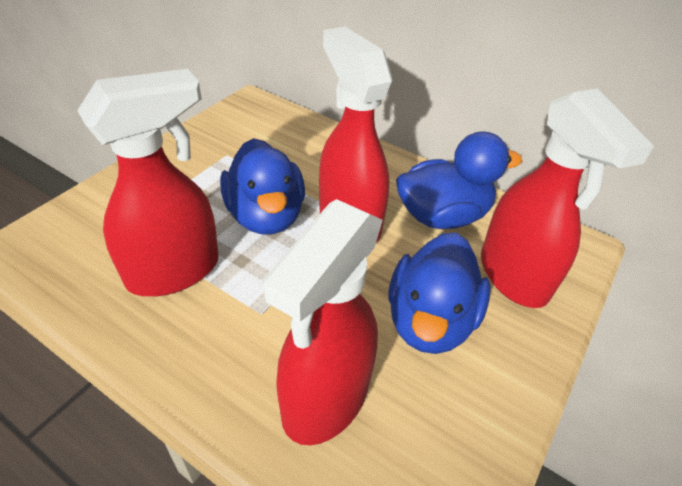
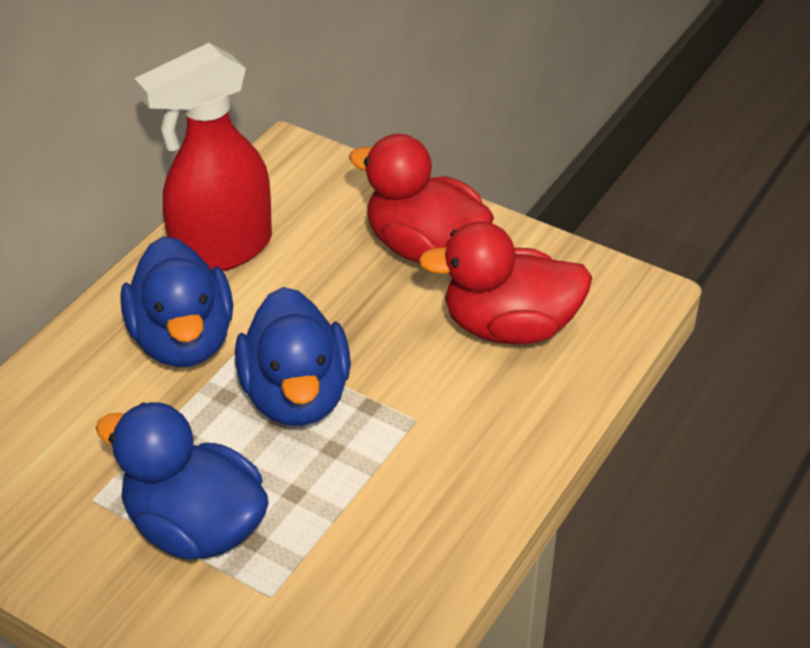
red duck: none = 0 -> [349,134,494,263] [418,221,592,345] = 2
red spray bottle: [77,69,219,296] [263,199,383,445] [319,26,393,243] [481,89,654,308] = 4 -> [134,43,272,271] = 1

